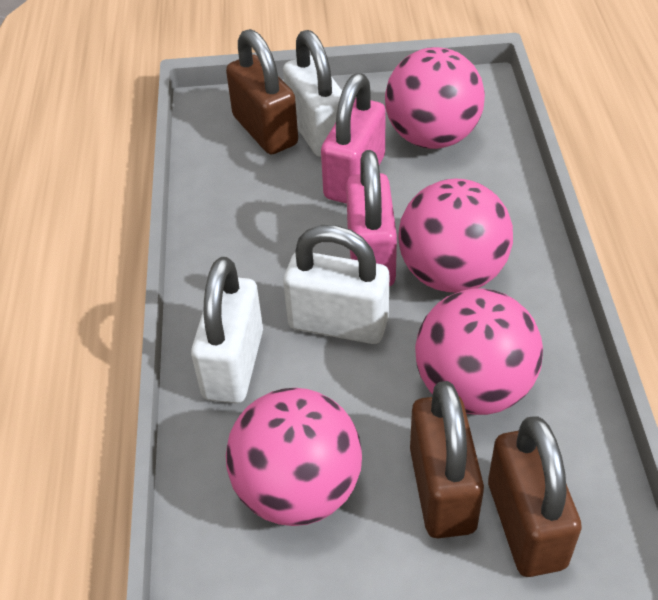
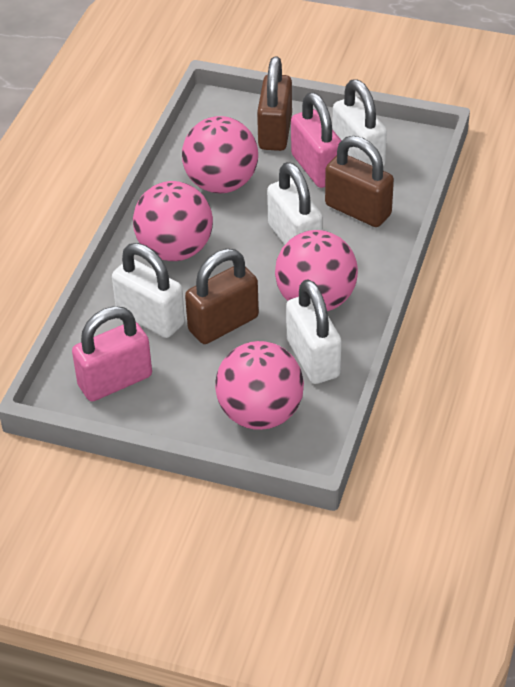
white padlock: [191,257,263,403] [283,30,342,157] [283,225,389,344] = 3 -> [112,243,185,338] [267,162,323,245] [286,279,341,384] [332,79,387,166] = 4

